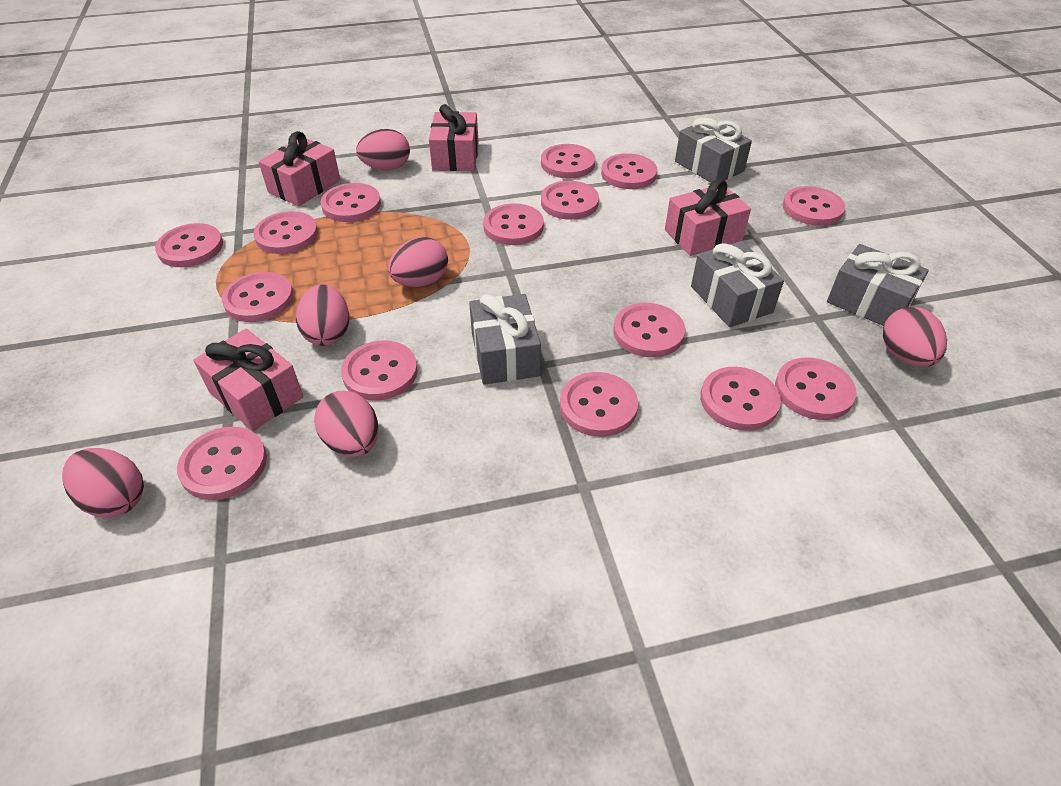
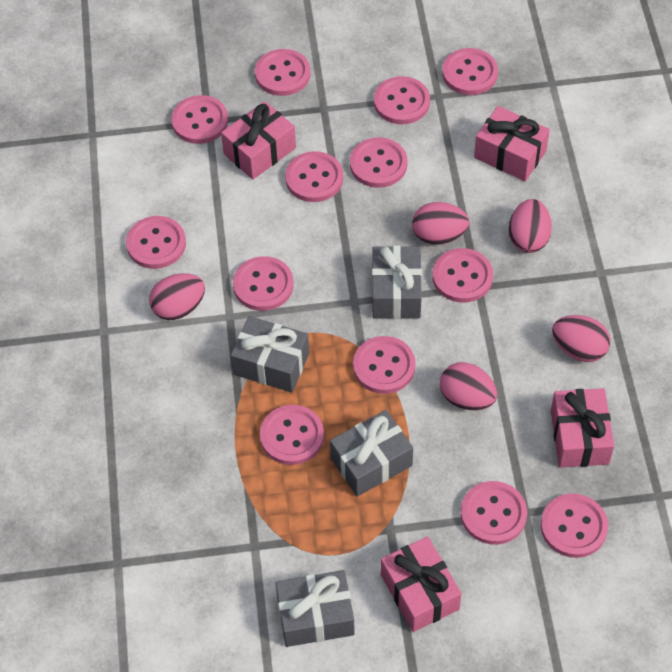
pink button: [155,223,223,267] [177,427,267,500] [222,272,293,322] [253,211,318,254] [321,183,381,222] [341,340,418,401] [483,203,544,245] [541,144,595,179] [541,181,599,220] [560,372,638,437] [601,153,657,189] [613,303,685,358] [700,367,781,431] [775,358,857,420] [783,186,845,226] = 15 -> [126,216,186,269] [171,95,228,144] [233,256,294,311] [255,49,310,96] [260,405,324,465] [285,151,343,202] [350,137,407,188] [353,336,416,394] [374,76,430,124] [432,248,493,303] [442,48,498,95] [461,481,527,545] [541,494,608,558] = 13
pink egg: [62,448,144,518] [296,284,349,346] [314,390,379,457] [356,129,410,170] [388,237,448,287] [883,307,947,367] = 6 -> [149,273,205,320] [412,202,469,245] [440,362,497,410] [509,199,552,253] [552,315,610,362] = 5

